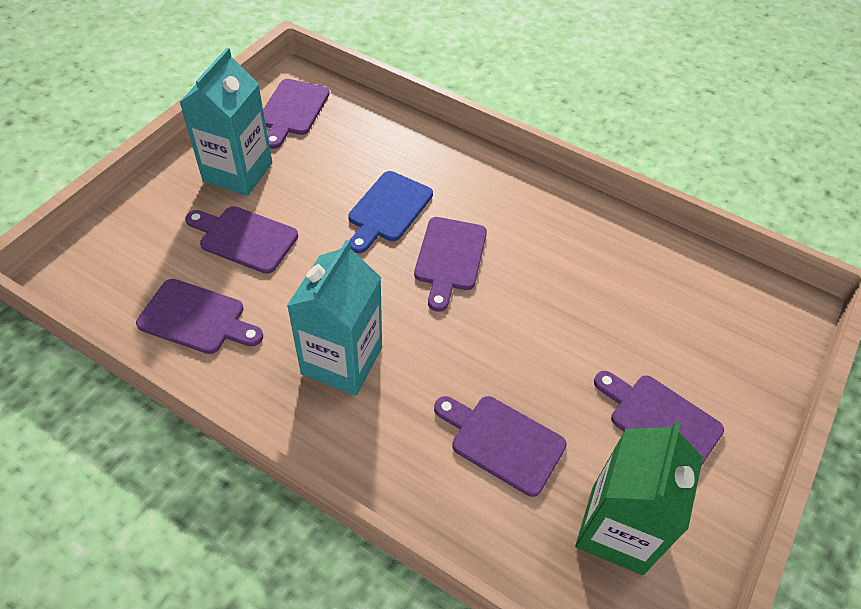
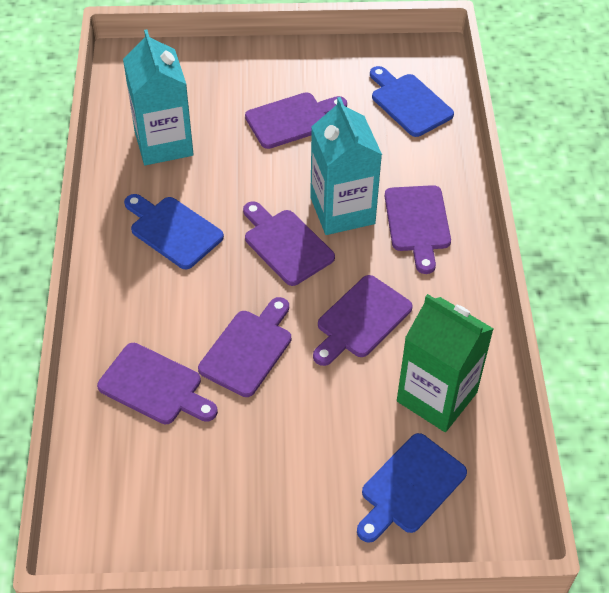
blue cutting board: [348,171,433,253] = 1 -> [124,194,224,269] [357,433,467,543] [370,66,454,137] = 3

